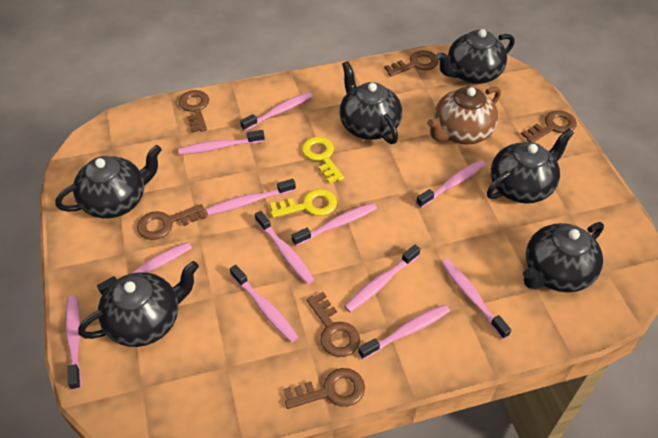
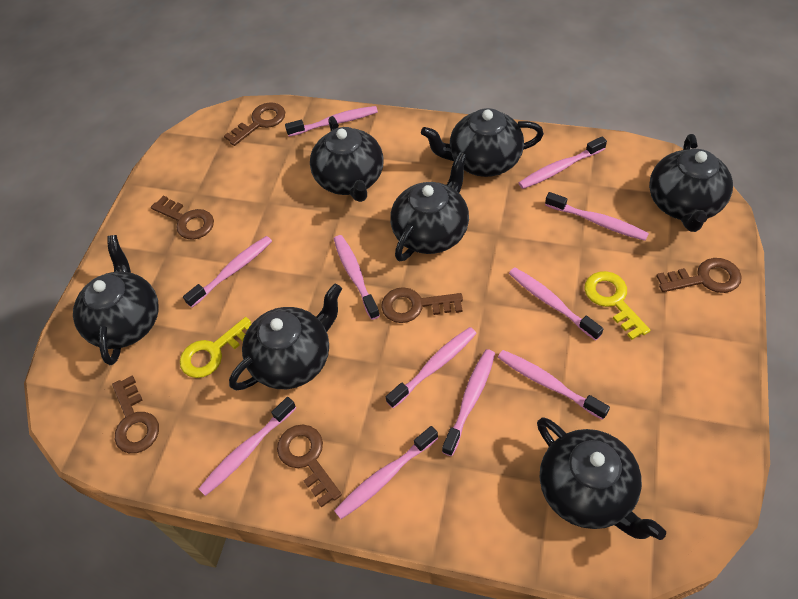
black teapot: [55,145,162,219] [78,261,199,347] [339,61,402,144] [436,29,514,84] [487,128,574,204] [523,222,604,292] = 6 -> [73,235,159,365] [229,283,342,390] [310,116,384,202] [390,152,469,261] [421,108,544,177] [537,417,666,540] [649,134,733,232] = 7
brown teapot: [427,87,501,144] = 1 -> none = 0
pink toothbrush: [65,295,82,390] [97,242,192,295] [178,130,265,155] [206,179,296,215] [230,265,298,343] [240,92,313,131] [255,211,315,284] [292,203,377,246] [344,245,420,312] [358,305,450,359] [416,160,486,208] [441,259,511,339] = 12 -> [183,236,272,308] [199,397,296,496] [285,106,378,137] [334,235,380,320] [334,426,438,519] [386,327,477,408] [442,349,495,456] [498,350,610,420] [509,267,603,341] [519,136,607,189] [545,192,649,241] = 11

